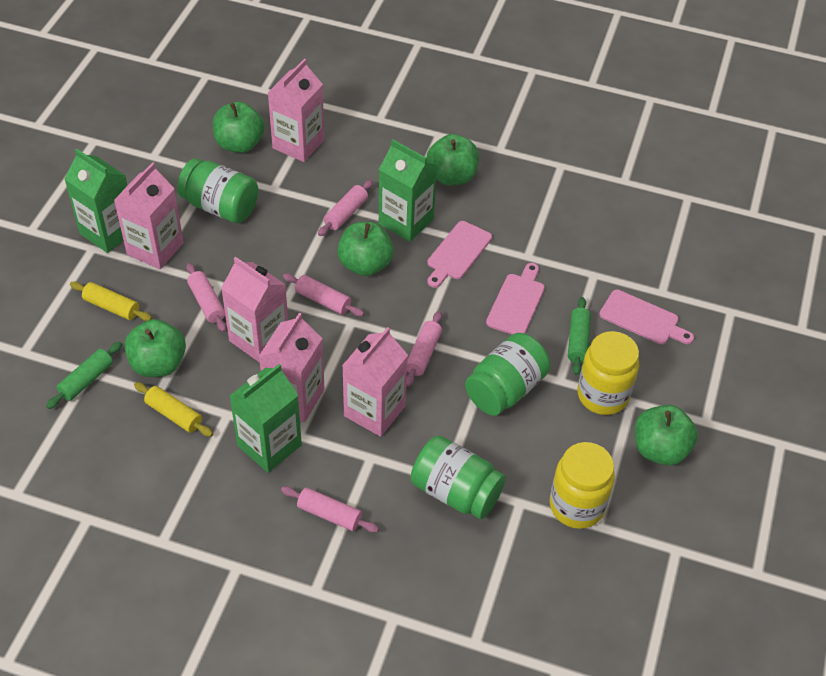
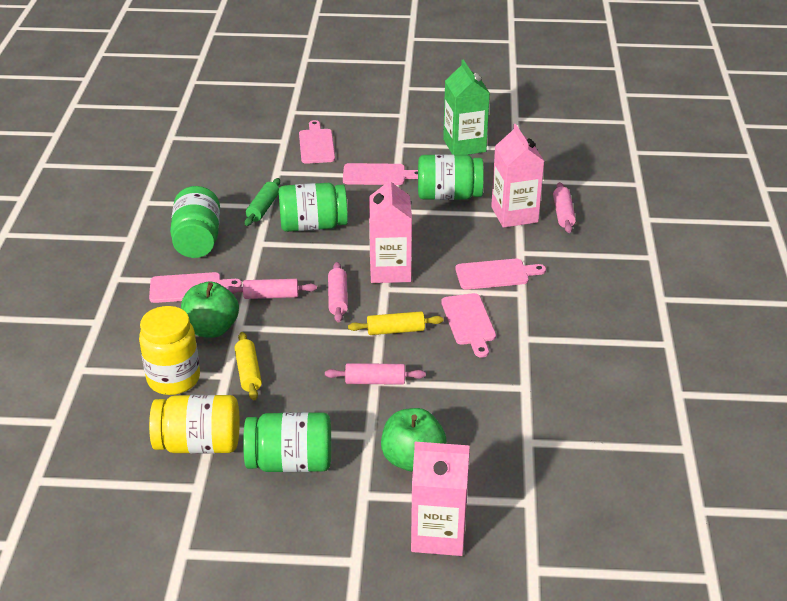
green apple: [124,319,186,377] [213,102,265,153] [337,222,394,276] [427,134,479,186] [635,405,698,466] = 5 -> [181,281,239,338] [381,408,447,472] = 2
green carton: [65,149,127,253] [230,364,302,473] [379,139,437,242] = 3 -> [443,60,490,155] = 1
green jar: [177,158,258,223] [411,436,506,519] [465,333,550,416] = 3 -> [170,186,220,258] [243,412,331,472] [279,183,348,232] [418,154,484,200] = 4
green rolling pin: [46,341,122,409] [568,297,591,375] = 2 -> [245,178,280,226] = 1
pink carton: [114,162,184,269] [221,257,288,363] [259,313,325,423] [268,59,325,162] [342,327,408,437] = 5 -> [369,176,412,283] [411,442,470,556] [491,124,544,228] = 3
pink cutting board: [427,221,492,288] [486,263,545,334] [599,289,694,344] = 3 -> [149,272,242,303] [299,120,335,164] [343,163,418,185] [441,293,496,358] [455,259,546,290] = 5
pink rolling pin: [186,263,226,332] [281,486,379,533] [283,273,364,317] [318,180,373,236] [406,311,442,387] = 5 -> [226,279,317,299] [325,363,426,385] [328,262,348,323] [553,182,576,233] = 4

